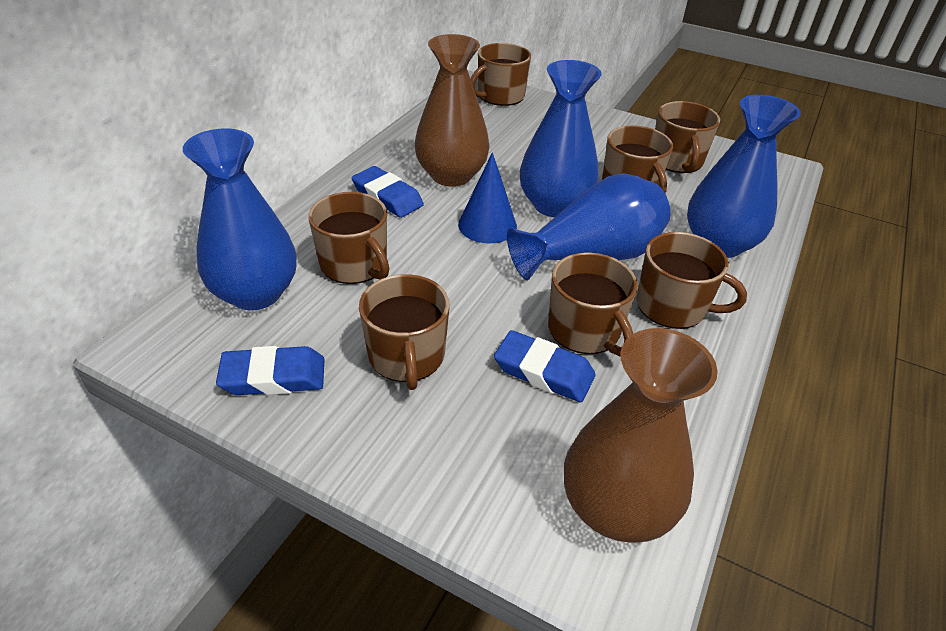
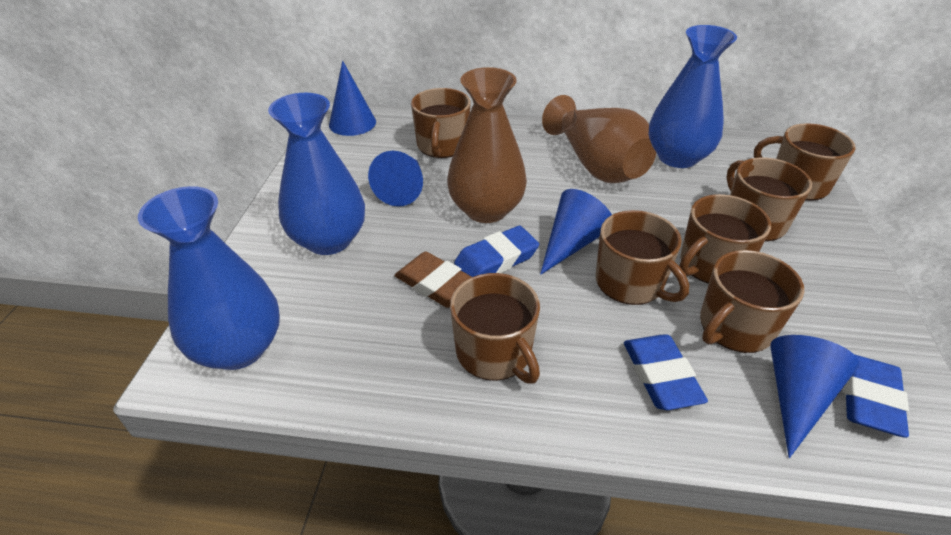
blue cone: [458,152,517,244] = 1 -> [329,61,376,136] [368,151,423,207] [540,189,612,275] [770,335,859,458] = 4
blue vase: [183,129,296,310] [507,173,670,280] [520,60,602,217] [687,95,801,258] = 4 -> [138,186,280,370] [268,93,365,255] [649,25,737,168] = 3
brown eraser: none = 0 -> [394,252,472,308] = 1

